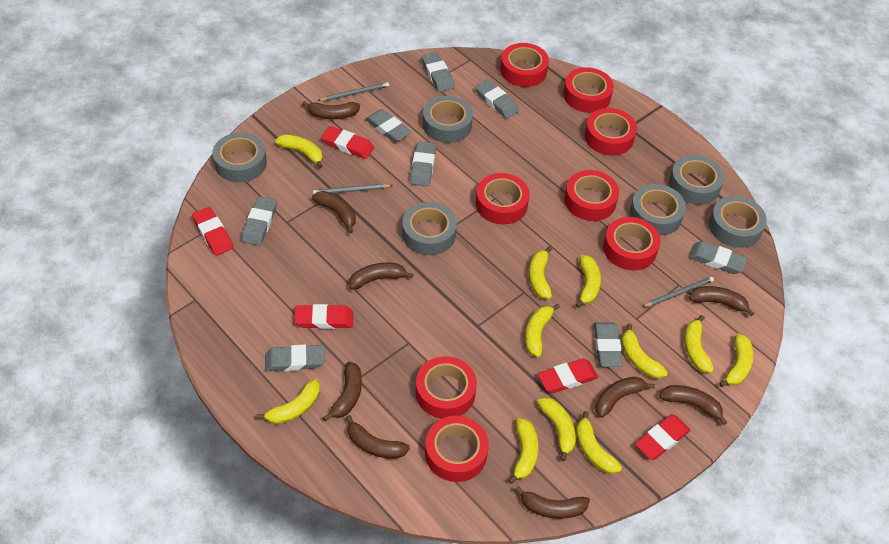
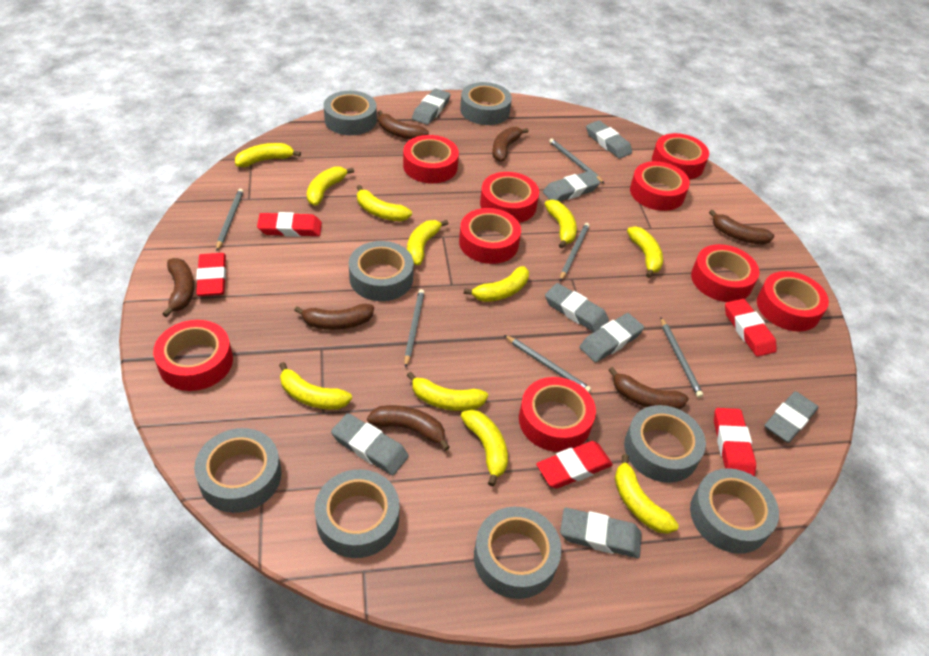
brown banana: [302,101,360,119] [312,191,356,233] [323,362,362,421] [346,415,410,459] [349,263,413,290] [515,486,590,519] [595,377,655,418] [659,385,728,425] [689,286,755,317] = 9 -> [162,258,194,317] [294,304,374,330] [367,405,450,451] [378,110,429,140] [492,127,529,162] [608,367,689,410] [709,210,774,245] = 7
grey pencil: [313,184,393,194] [318,82,389,101] [642,277,714,307] = 3 -> [216,189,244,251] [404,289,425,368] [504,335,591,393] [549,138,605,184] [560,223,590,281] [660,317,703,398] = 6
grey tape: [213,133,267,182] [402,202,457,255] [423,96,473,143] [630,184,686,236] [669,155,724,205] [709,196,767,248] = 6 -> [194,428,282,513] [315,469,399,558] [323,91,377,135] [349,241,414,301] [460,82,512,125] [474,507,562,599] [624,405,706,483] [690,468,779,554] = 8
red tape: [415,356,477,419] [425,416,489,482] [476,173,530,224] [500,43,549,87] [563,67,614,113] [564,170,619,221] [585,108,637,156] [603,217,660,271] = 8 -> [153,320,233,391] [403,135,459,183] [459,208,521,264] [480,172,539,223] [519,377,596,452] [630,161,690,211] [652,133,709,180] [691,244,759,302] [757,271,829,332] = 9

